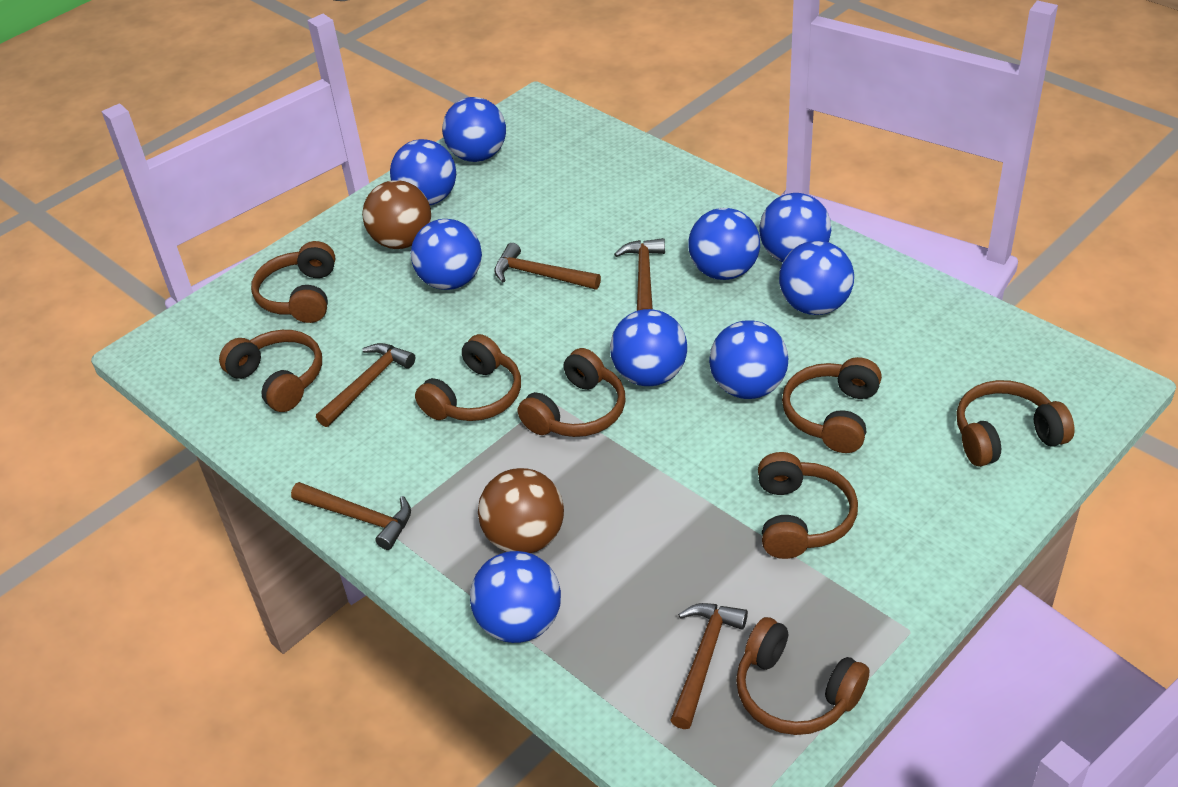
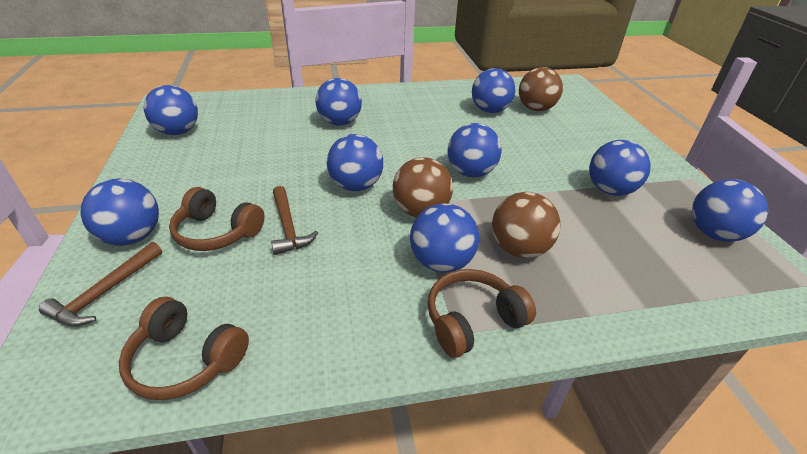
brown ball: [362,180,431,249] [478,468,564,553] = 2 -> [393,157,453,217] [492,192,560,258] [519,67,563,111] = 3
brown hammer: [291,482,411,550] [316,343,415,427] [494,243,601,290] [614,238,665,311] [670,603,748,729] = 5 -> [39,242,162,327] [271,186,318,255] = 2
brown headphones: [219,330,322,412] [251,241,335,323] [415,334,521,421] [518,348,625,437] [736,617,869,735] [758,452,858,559] [782,357,882,453] [956,380,1075,467] = 8 -> [119,297,249,400] [169,187,265,251] [427,269,536,358] = 3

